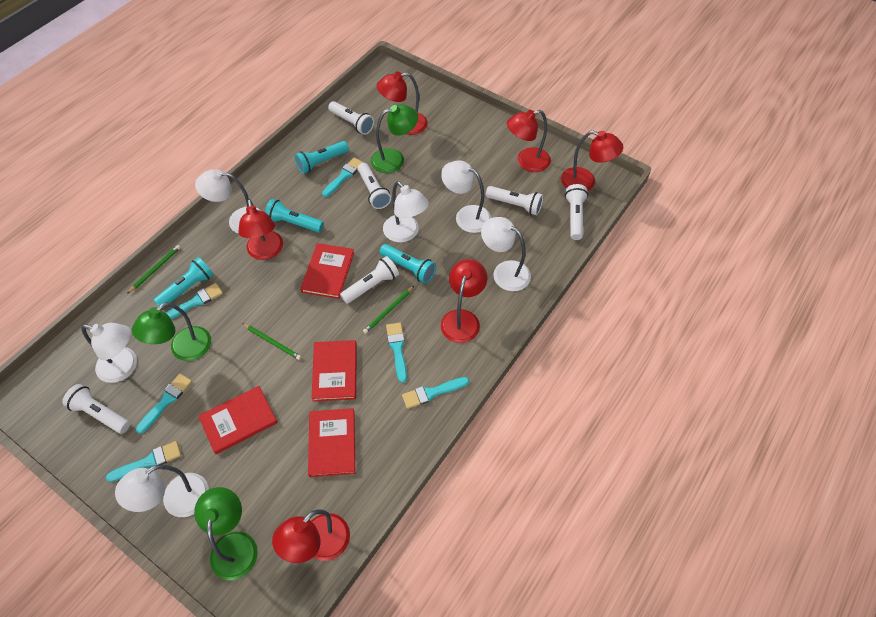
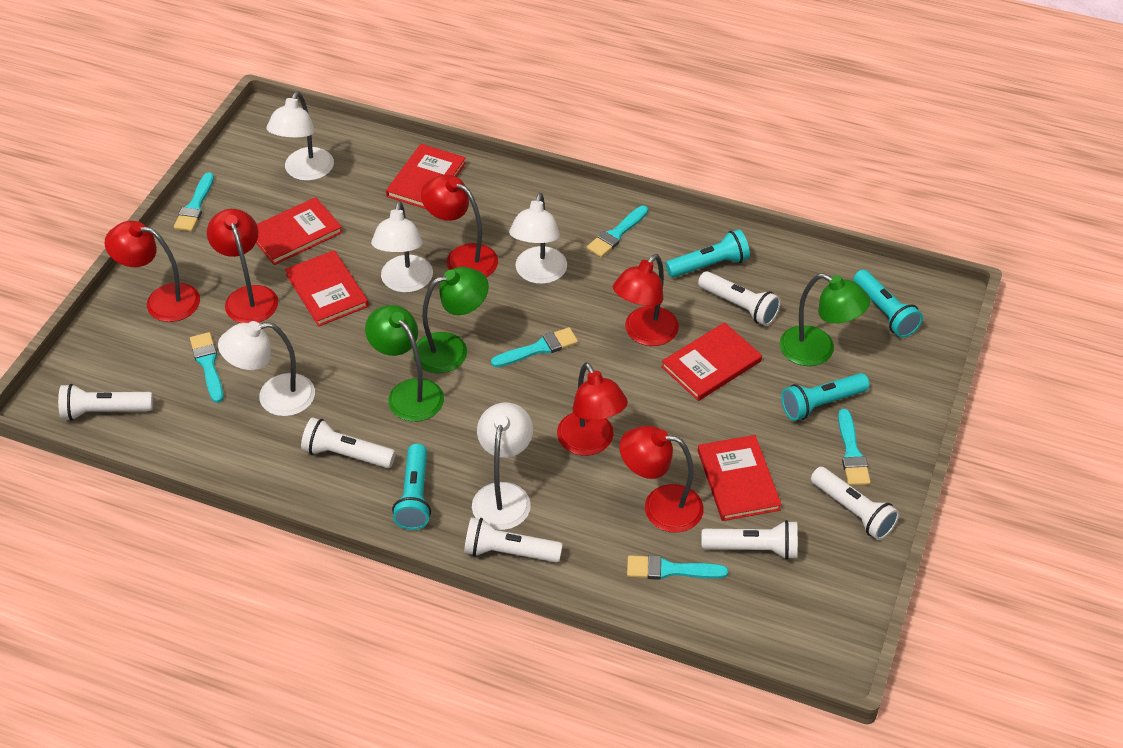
green pencil: [127,245,181,294] [242,323,301,360] [363,286,414,334] = 3 -> none = 0
red book: [198,386,278,454] [300,243,354,299] [308,408,355,477] [312,340,357,402] = 4 -> [256,197,343,265] [285,250,369,327] [386,144,466,209] [661,322,762,401] [698,435,782,521] = 5
white lamp: [81,323,137,383] [115,465,209,517] [195,169,261,234] [383,181,429,242] [441,160,491,233] [481,217,531,291] = 6 -> [218,321,315,416] [266,91,334,181] [371,201,433,293] [472,403,533,530] [509,193,567,284] = 5

